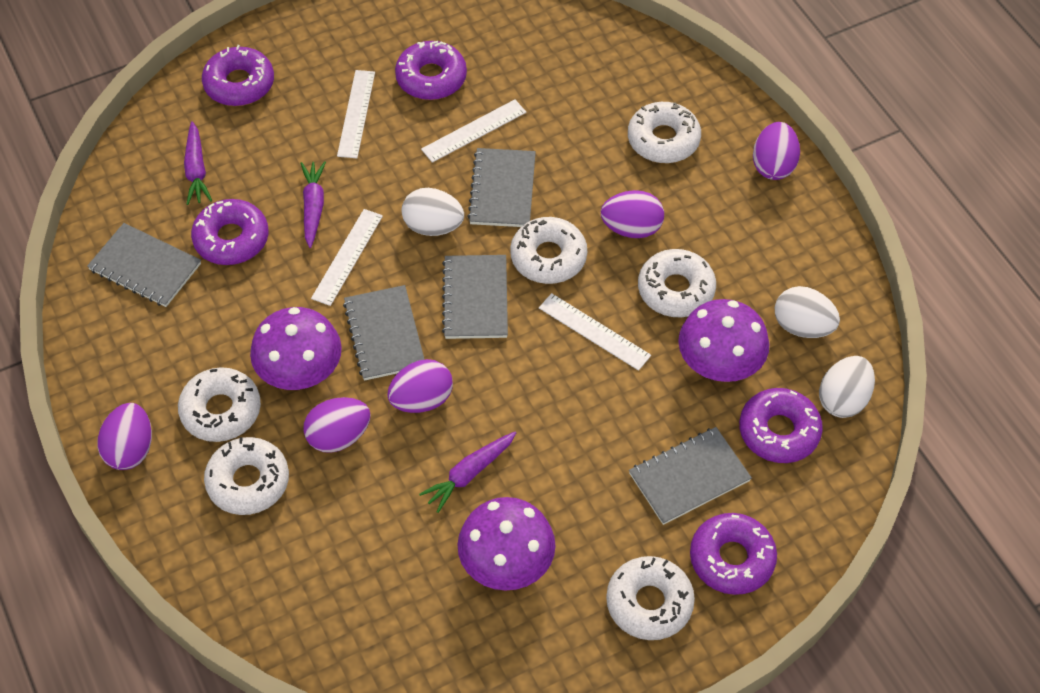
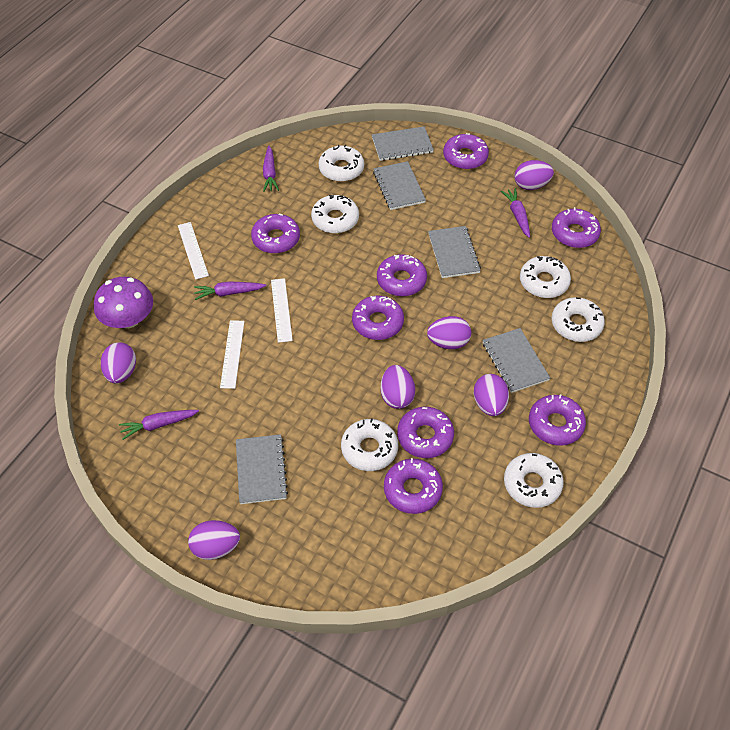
purple carrot: [184,121,212,205] [300,161,326,248] [419,432,516,513] = 3 -> [119,410,199,440] [194,281,266,300] [263,146,279,192] [501,188,530,238] = 4
purple donut: [191,199,269,265] [202,45,274,106] [395,41,467,100] [690,513,777,595] [739,388,823,463] = 5 -> [251,214,300,254] [352,296,404,340] [377,254,427,296] [384,458,443,514] [397,407,454,458] [443,133,489,169] [529,394,586,446] [552,207,601,248] = 8
purple egg: [98,403,152,470] [303,397,371,453] [387,359,453,413] [601,190,664,238] [753,122,800,180] = 5 -> [101,342,136,384] [188,520,240,560] [381,365,415,409] [427,316,471,349] [474,374,509,416] [514,160,554,190] = 6
purple mushroom: [250,307,342,390] [457,497,555,591] [678,299,769,382] = 3 -> [94,277,153,328] = 1
white egg: [402,188,464,236] [775,286,840,338] [819,356,875,418] = 3 -> none = 0
white ruler: [311,209,383,306] [337,70,375,158] [421,99,526,163] [539,293,651,371] = 4 -> [178,222,209,280] [220,320,244,389] [271,278,293,343] = 3

